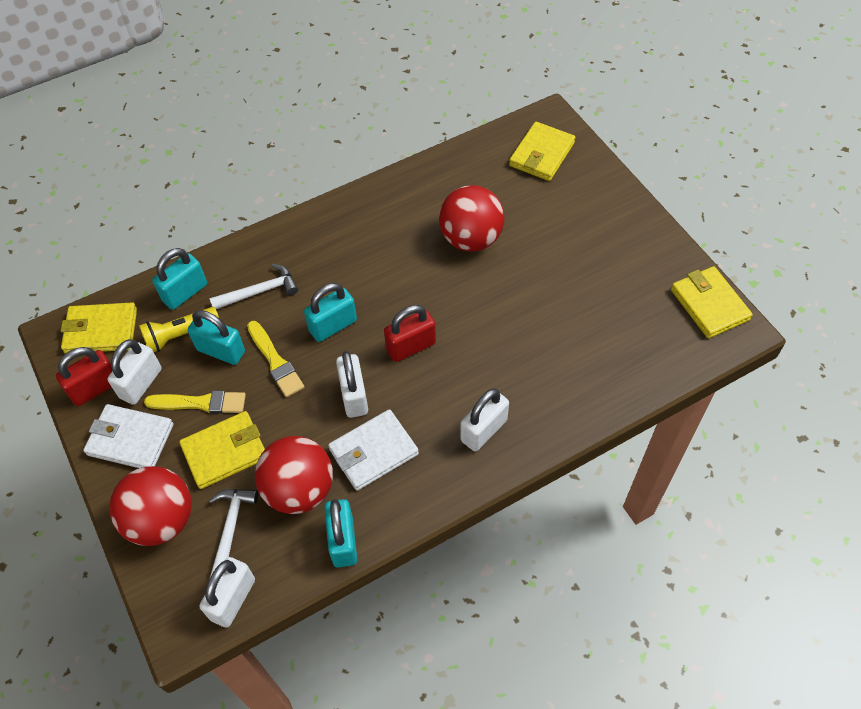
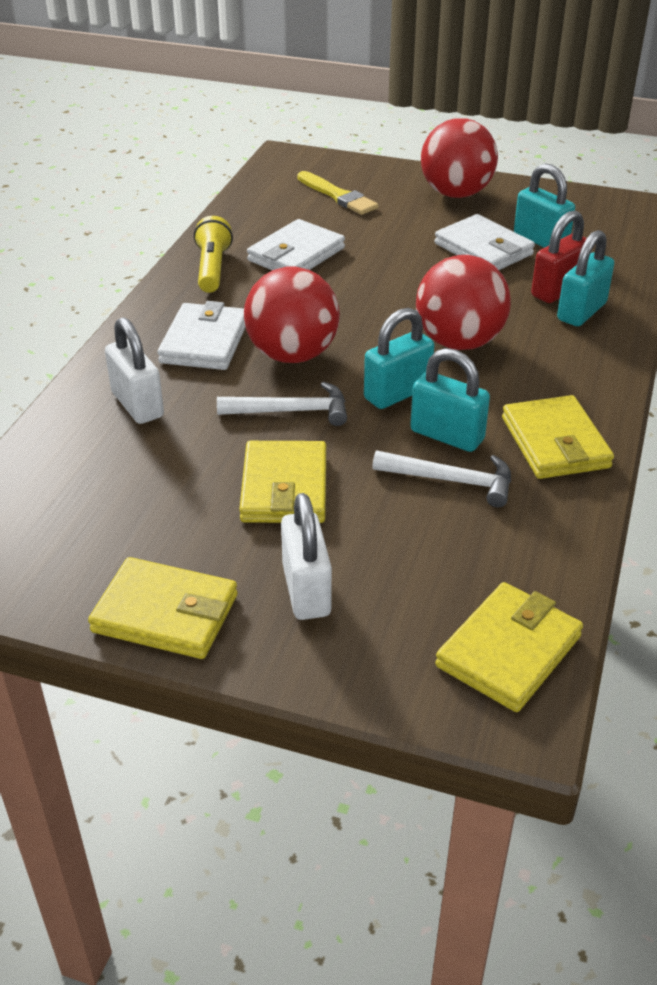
red padlock: [56,347,112,406] [384,305,436,362] = 2 -> [531,210,587,303] = 1
white padlock: [107,339,162,405] [199,557,255,628] [336,351,368,418] [460,388,509,451] = 4 -> [105,317,164,424] [281,493,332,620] = 2
white wallet: [83,404,174,468] [328,409,419,491] = 2 -> [157,301,246,370] [247,219,345,270] [434,214,535,270] = 3
yellow brush: [144,391,246,414] [247,321,304,397] = 2 -> [297,171,378,215] = 1

